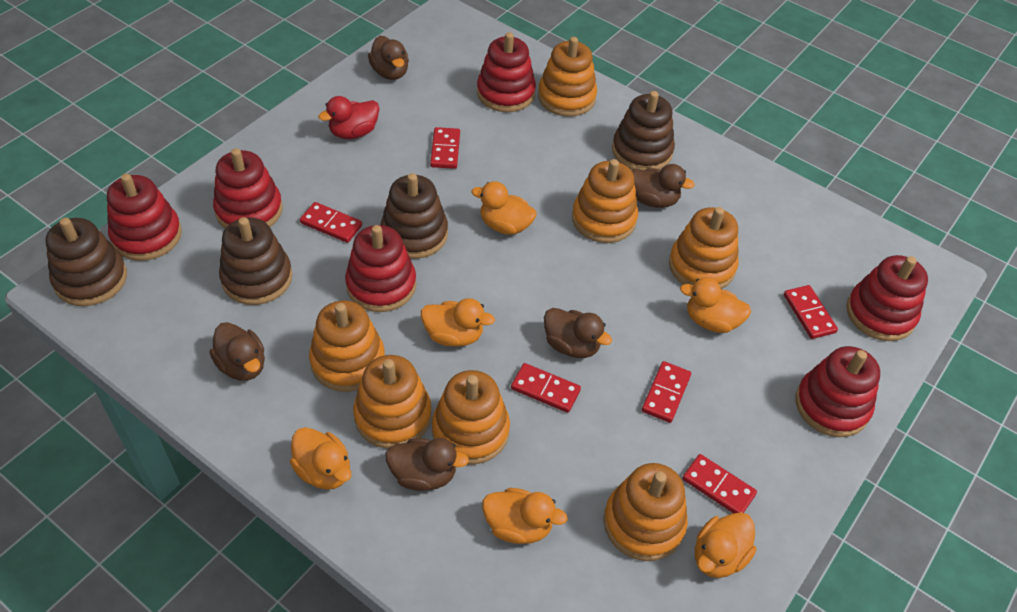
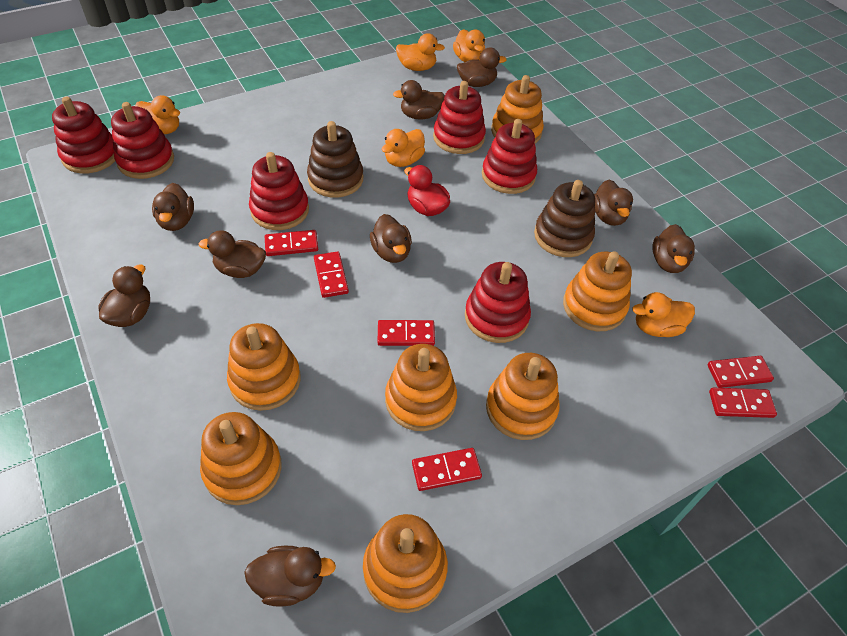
brown duck: [210,322,265,381] [368,36,409,80] [385,438,469,491] [544,308,612,358] [631,164,695,208] = 5 -> [98,264,150,327] [152,183,194,231] [199,230,266,278] [244,546,336,607] [370,214,412,263] [393,80,445,120] [457,48,507,87] [594,180,633,226] [652,224,695,273] = 9
brown stacking toy: [46,218,127,306] [219,217,292,305] [381,173,448,259] [612,91,675,170] = 4 -> [307,121,363,198] [534,180,595,257] = 2
orange duck: [290,427,351,490] [421,298,495,347] [471,181,537,235] [482,488,568,544] [680,278,751,333] [695,512,756,578] = 6 -> [135,95,180,134] [382,129,425,167] [396,33,445,71] [453,29,485,62] [633,292,695,337] = 5

